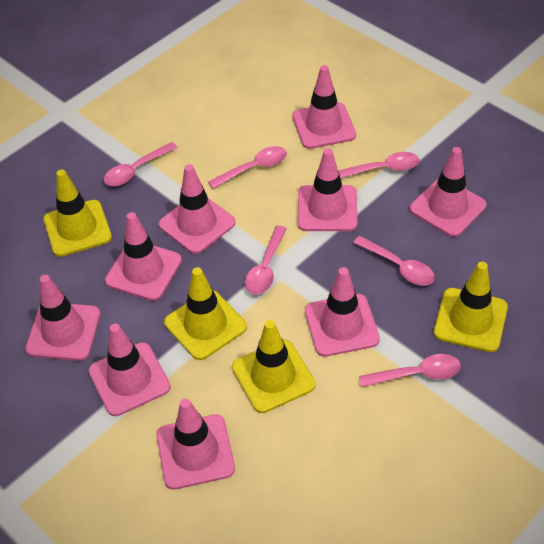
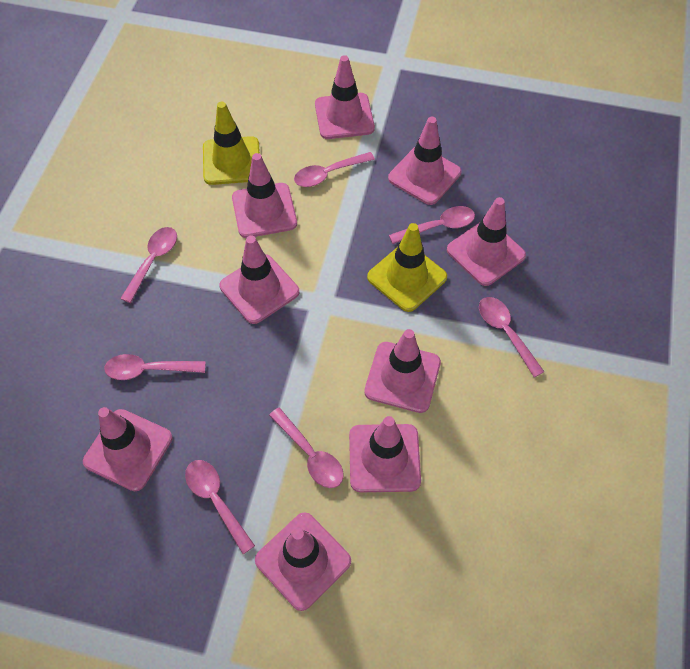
pink spoon: [104,142,178,186] [208,146,287,189] [245,226,287,294] [338,152,419,178] [353,236,435,286] [359,354,461,387] = 6 -> [104,354,206,380] [120,227,177,303] [185,460,255,554] [269,407,344,488] [294,152,375,187] [389,206,475,244] [479,297,544,377] = 7
yellow traffic cone: [44,169,112,257] [164,267,247,360] [232,320,315,413] [434,262,508,352] = 4 -> [203,102,260,185] [367,223,447,312] = 2

